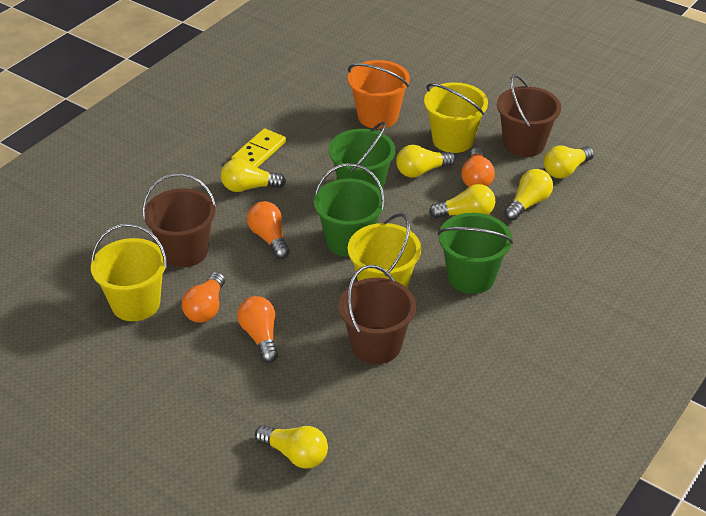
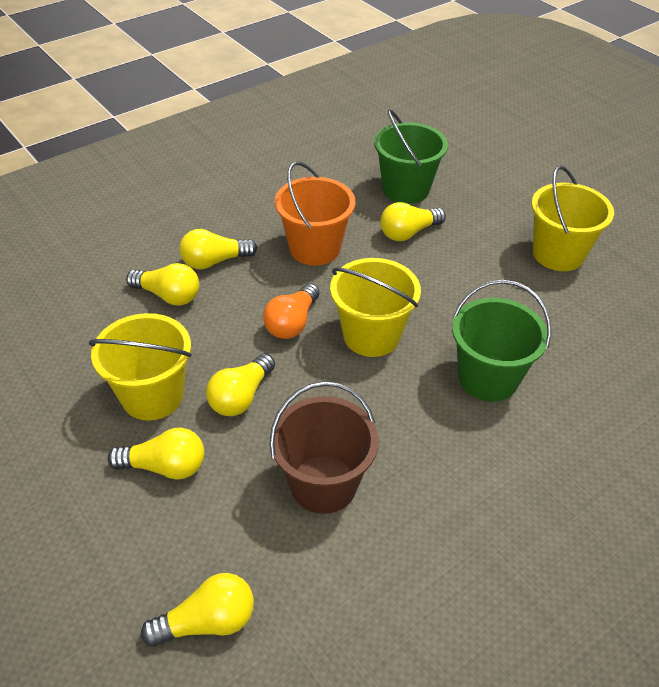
brown bucket: [142,173,216,267] [339,265,416,364] [497,75,561,157] = 3 -> [270,381,379,514] = 1
green bucket: [314,163,385,257] [328,121,395,190] [437,213,513,294] = 3 -> [374,109,448,204] [452,280,551,402] = 2
orange light bulb: [182,272,225,323] [237,296,278,363] [247,201,290,259] [461,148,495,187] = 4 -> [263,283,320,339] = 1
yellow domino: [231,129,286,168] = 1 -> none = 0

